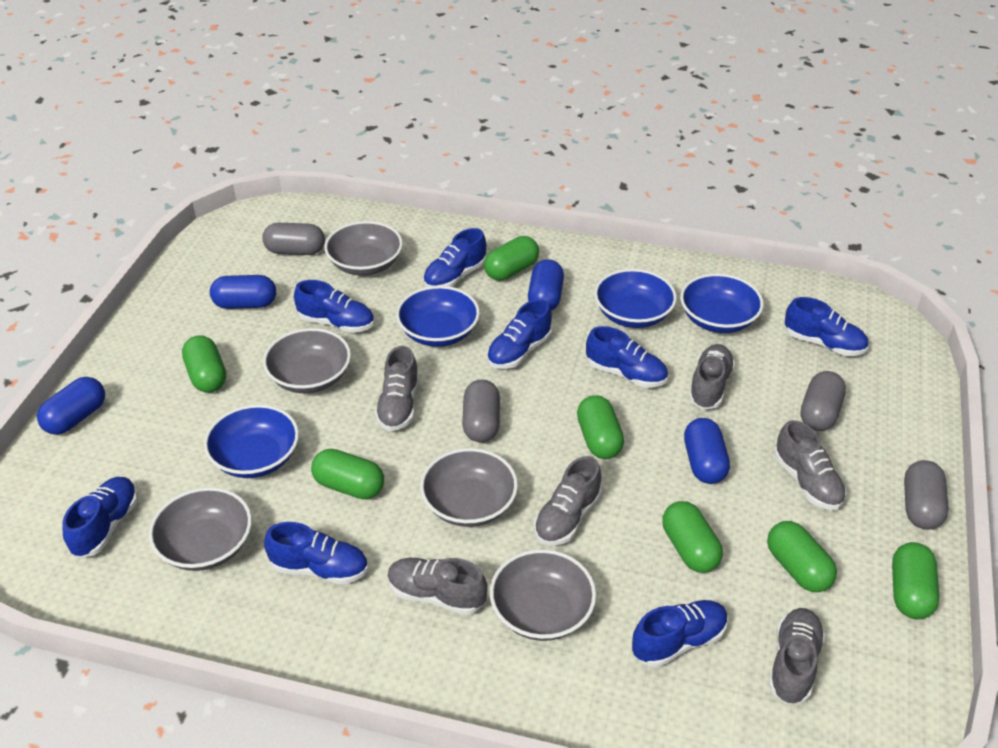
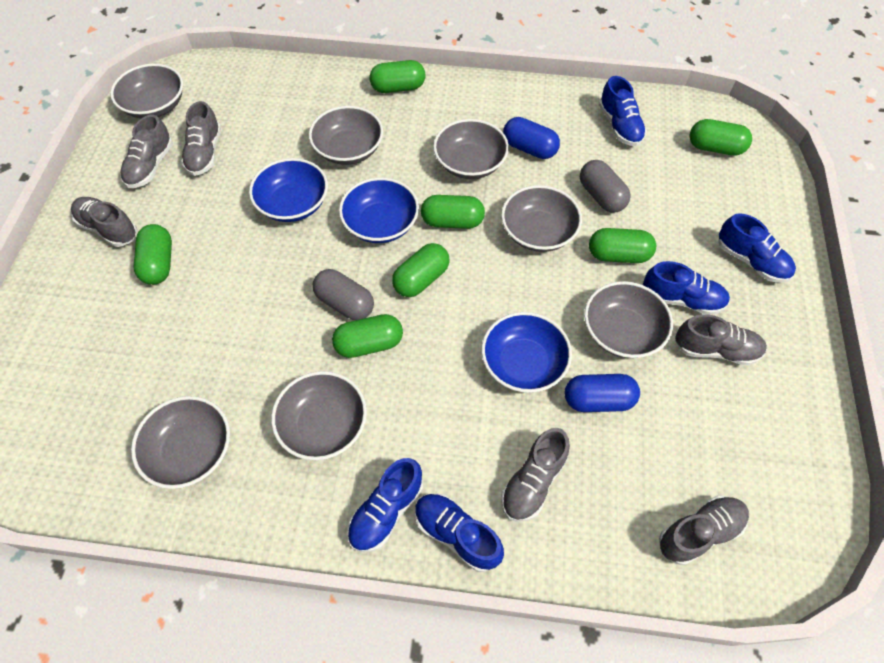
blue bowl: [204,404,299,478] [396,286,480,347] [594,269,677,328] [680,273,764,333] = 4 -> [249,158,328,222] [339,178,419,243] [481,312,572,393] = 3
blue capsule: [37,377,105,435] [210,275,276,309] [528,259,564,311] [684,418,730,484] = 4 -> [503,117,560,159] [565,374,640,412] = 2
blue shoe: [62,477,138,558] [264,522,368,585] [294,280,374,333] [423,228,486,287] [487,299,552,369] [586,326,668,388] [632,600,728,667] [785,297,868,356] = 8 -> [347,458,423,552] [415,493,504,572] [599,76,647,146] [643,261,730,315] [718,213,796,283] = 5
grey bowl: [149,487,252,571] [263,328,351,393] [324,221,403,276] [420,448,518,527] [490,549,596,641] = 5 -> [110,64,183,119] [131,396,230,489] [271,371,367,460] [309,106,383,165] [433,119,509,179] [501,185,582,252] [584,281,673,358] = 7
grey capsule: [262,223,325,255] [462,380,500,442] [800,371,846,431] [904,460,948,530] = 4 -> [313,269,374,320] [580,160,631,213] = 2

